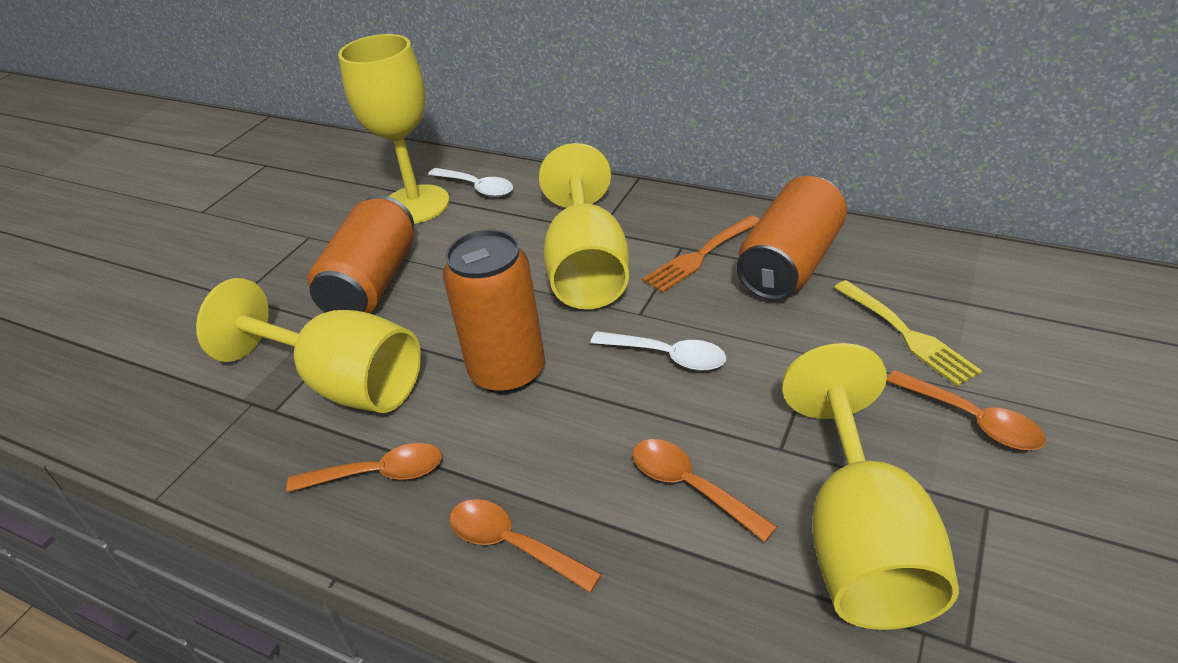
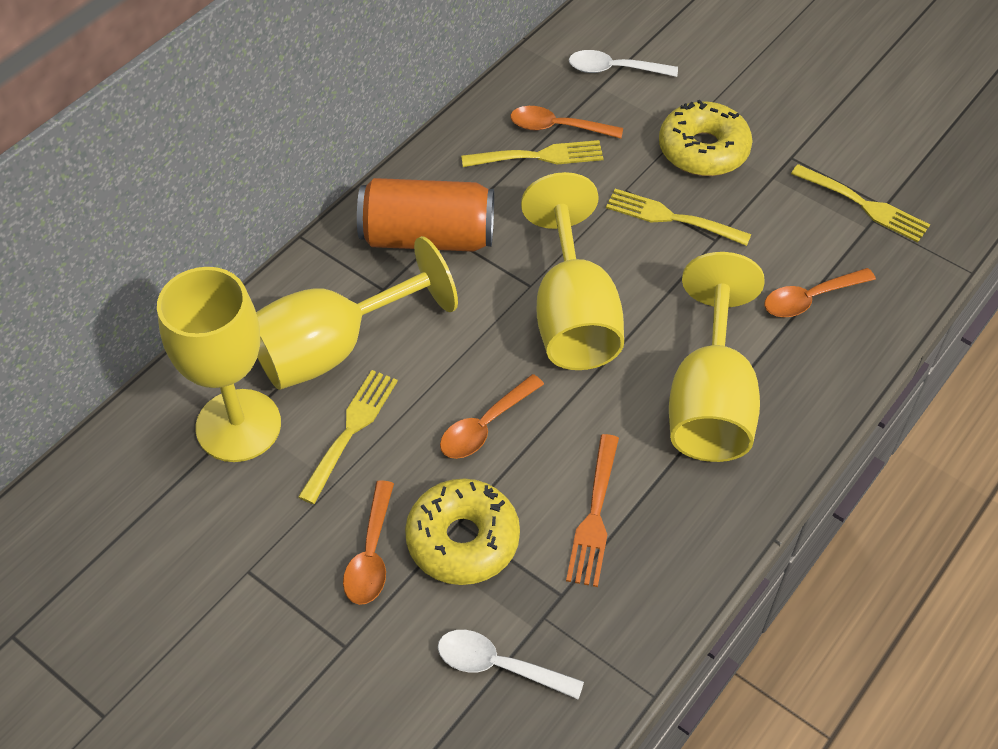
orange can: [307,195,414,313] [443,230,545,394] [737,176,847,301] = 3 -> [357,178,494,252] = 1
yellow donut: none = 0 -> [405,478,520,585] [659,100,753,176] = 2
yellow fork: [834,280,982,387] = 1 -> [298,370,398,504] [461,140,604,167] [606,189,752,246] [791,164,930,243] = 4

